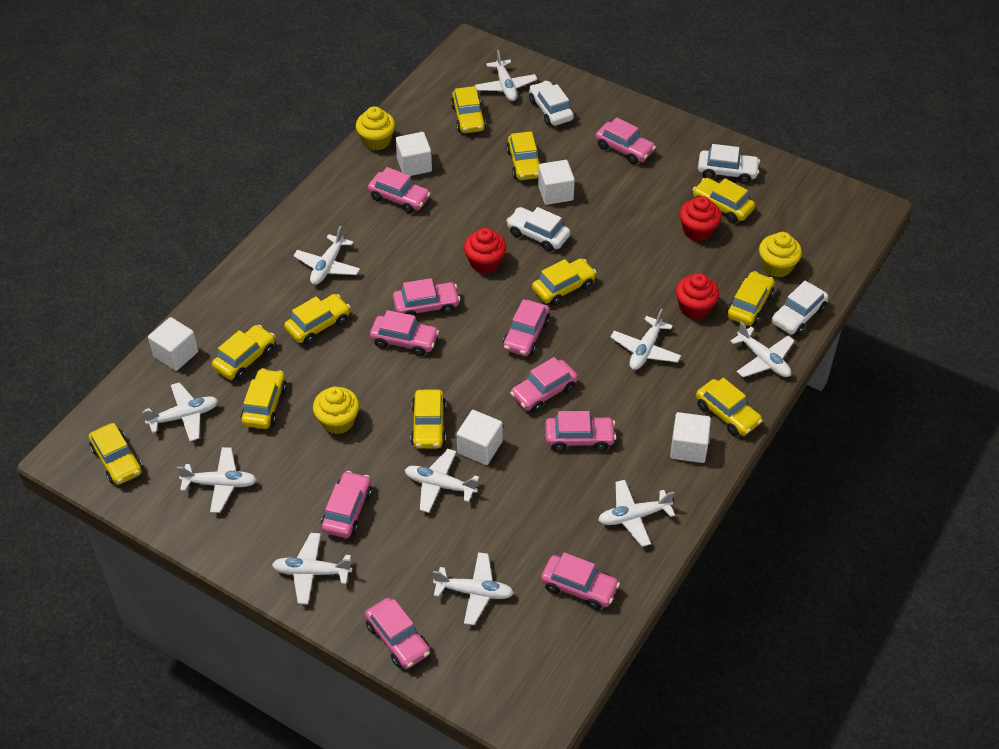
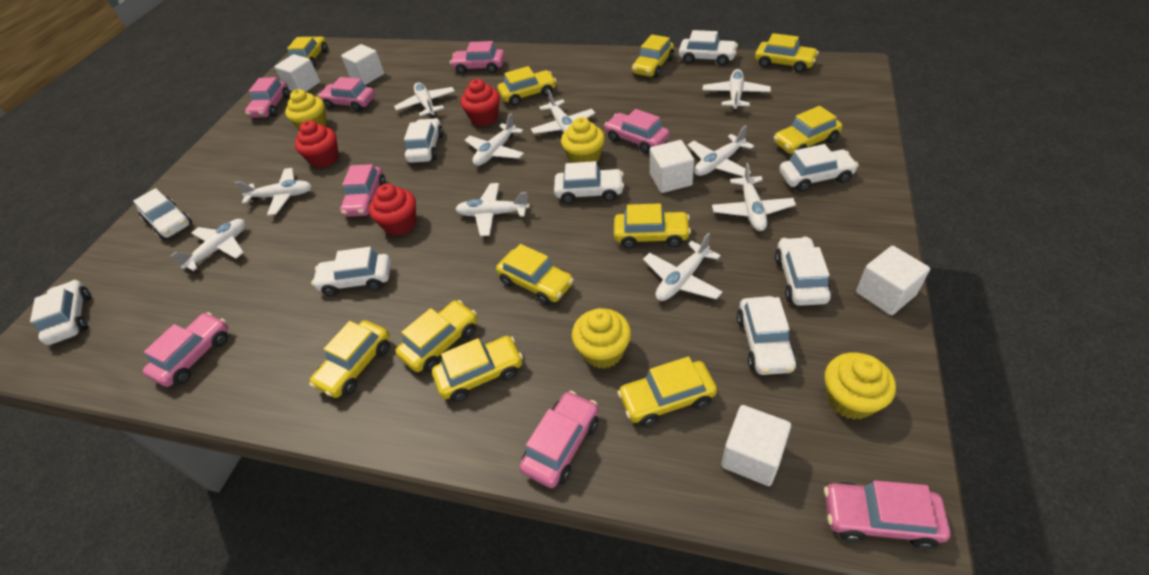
pink car: [321,471,372,538] [365,598,430,669] [368,167,431,213] [370,310,439,356] [393,278,460,317] [503,299,550,356] [510,357,578,413] [541,552,620,610] [545,411,616,452] [595,117,656,164] = 10 -> [142,312,228,387] [245,77,290,118] [318,77,375,112] [340,164,386,217] [450,41,505,74] [520,391,599,488] [604,109,669,154] [824,480,951,549] = 8
white car: [506,207,570,252] [529,81,574,126] [698,144,760,184] [772,281,828,335] = 4 -> [30,280,91,345] [133,188,192,240] [311,247,391,296] [404,118,444,163] [554,161,624,204] [679,30,738,66] [737,296,797,375] [775,237,831,306] [779,144,859,192] = 9
yellow cupcake: [313,387,359,434] [356,106,395,150] [759,232,802,277] = 3 -> [285,89,327,130] [561,117,605,163] [572,308,631,369] [825,352,896,419] = 4

